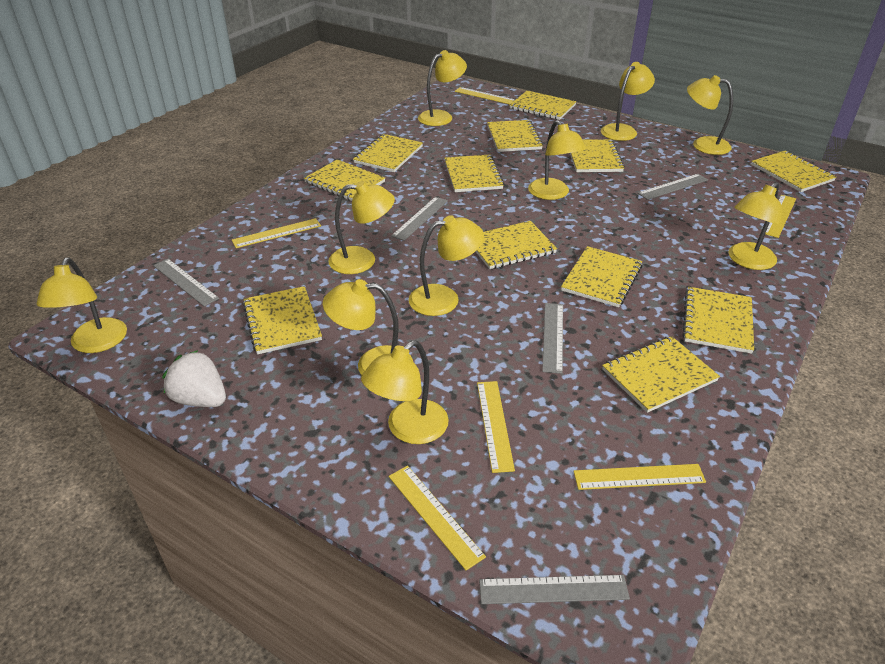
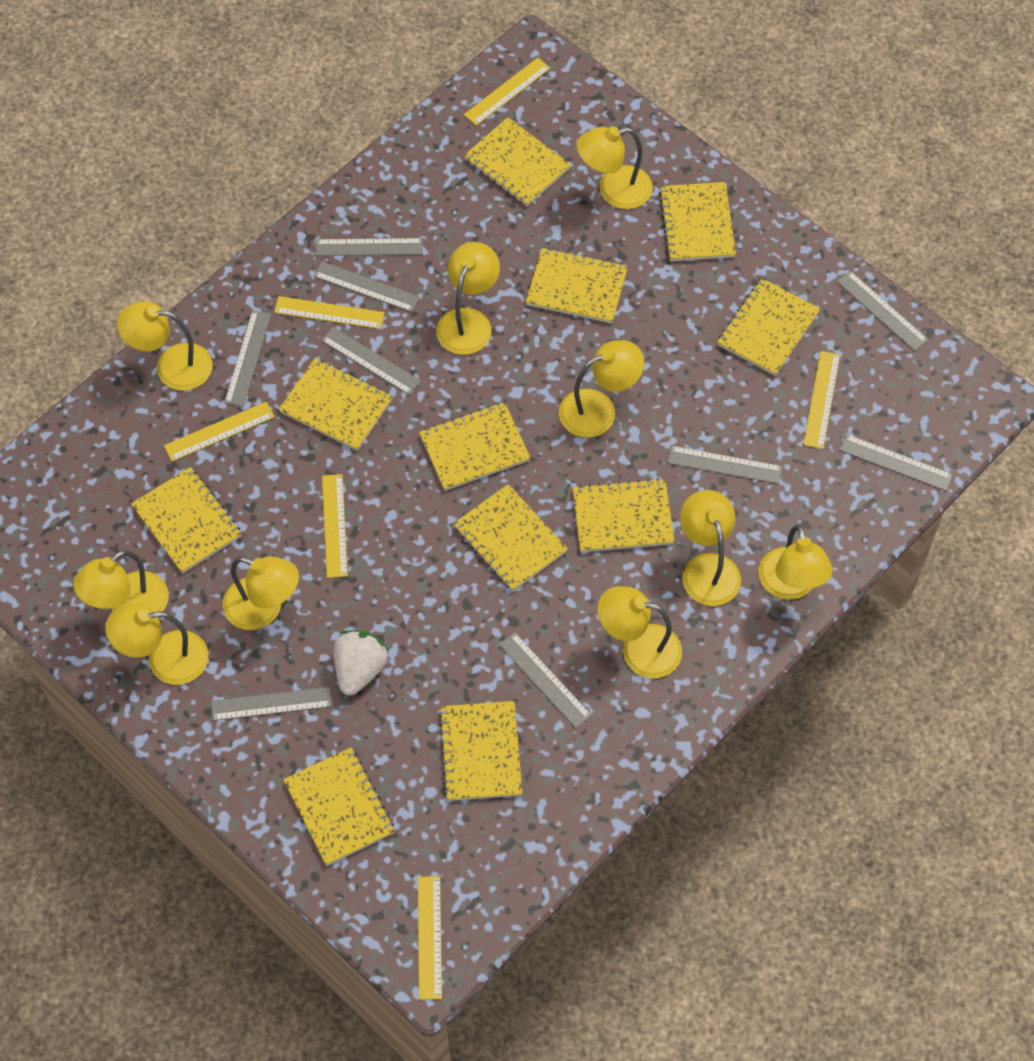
grey ruler: [153,259,219,306] [391,197,448,241] [479,575,630,604] [542,303,563,374] [638,174,708,200] = 5 -> [211,687,332,721] [224,311,271,407] [314,261,420,312] [315,238,423,256] [321,327,421,395] [499,632,592,728] [668,446,782,484] [837,271,928,351] [840,434,953,491] = 9
yellow notebook: [242,286,322,354] [304,159,385,201] [353,134,423,172] [445,154,504,192] [475,221,557,269] [487,120,543,152] [510,91,577,120] [561,246,643,307] [570,139,625,172] [602,336,720,413] [682,287,754,354] [751,151,836,192] = 12 -> [131,467,242,574] [279,358,393,451] [283,747,395,866] [419,402,531,491] [439,701,522,801] [453,484,568,591] [464,117,571,206] [526,248,628,323] [573,478,675,552] [659,182,736,261] [717,278,820,376] = 11

